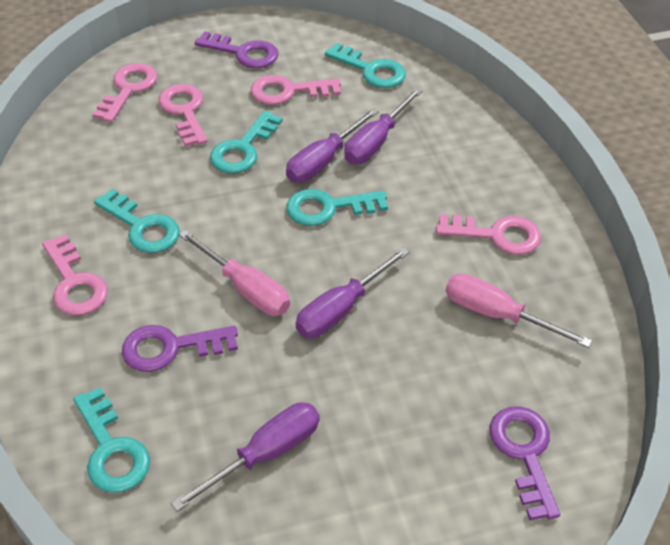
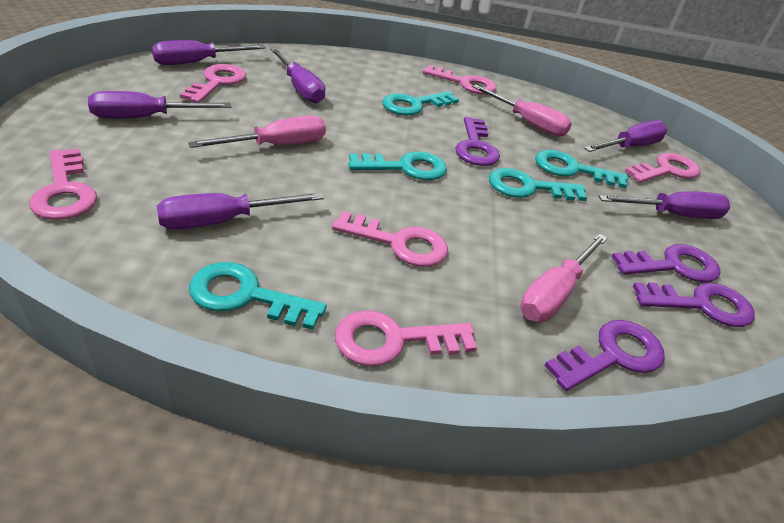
pink key: [42,234,108,315] [92,63,157,123] [159,84,207,147] [251,75,341,105] [436,214,541,255] = 5 -> [29,149,97,220] [180,64,246,103] [332,211,448,267] [335,310,477,366] [422,65,496,94] [625,153,701,183] = 6
pink screwdriver: [179,230,290,316] [445,273,592,348] = 2 -> [188,116,326,148] [472,85,572,136] [520,234,608,322] = 3
purple key: [122,325,238,372] [195,31,278,68] [490,406,560,520] = 3 -> [455,117,500,166] [545,320,665,391] [612,244,721,283] [633,283,755,327] = 4
purple screwdriver: [171,402,320,512] [286,108,379,183] [296,247,410,338] [344,88,423,164] = 4 -> [88,91,232,118] [152,40,266,65] [156,193,324,230] [270,48,325,104] [585,120,667,152] [599,191,730,219] = 6

